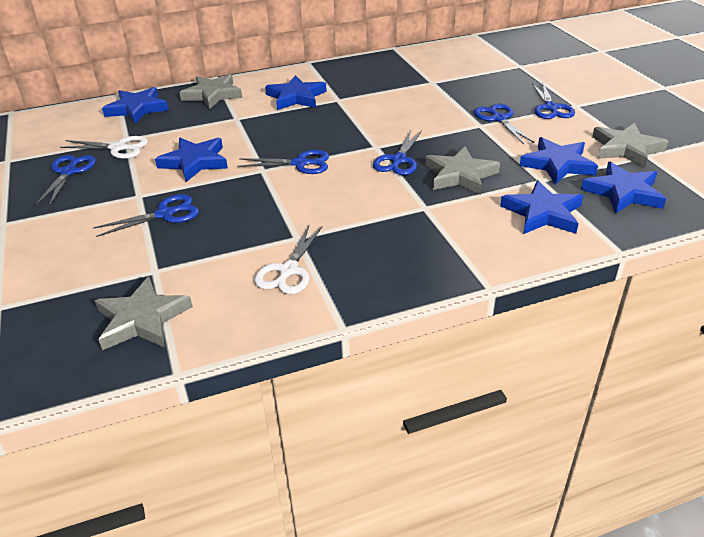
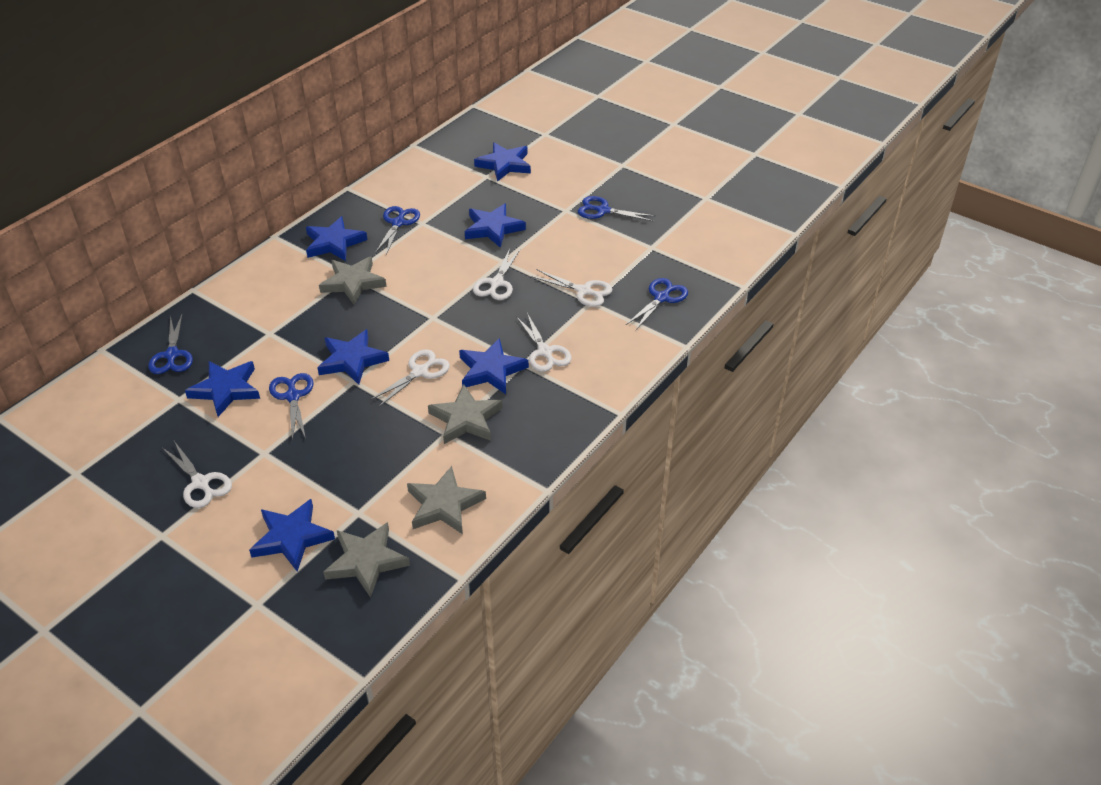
blue scissors: [36,155,96,206] [93,194,199,237] [238,150,329,174] [373,130,422,175] [474,104,534,144] [532,83,575,119] = 6 -> [148,315,193,374] [269,373,314,441] [375,206,420,255] [578,196,655,221] [626,278,688,330] = 5
blue star: [102,87,168,124] [155,138,228,182] [265,75,327,110] [500,180,583,234] [519,137,598,185] [581,162,666,214] = 6 -> [185,361,260,417] [249,499,335,572] [306,216,367,261] [317,329,389,385] [459,338,529,394] [465,203,526,248] [474,142,531,182] = 7
white scissors: [60,136,148,159] [255,225,323,294] = 2 -> [163,441,232,508] [369,350,450,407] [473,249,520,300] [516,313,572,372] [531,269,612,307] = 5

